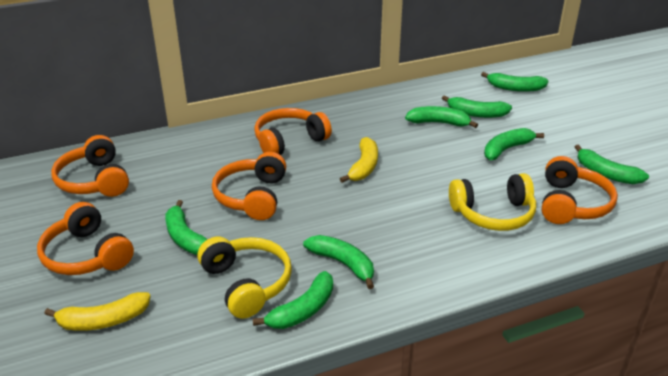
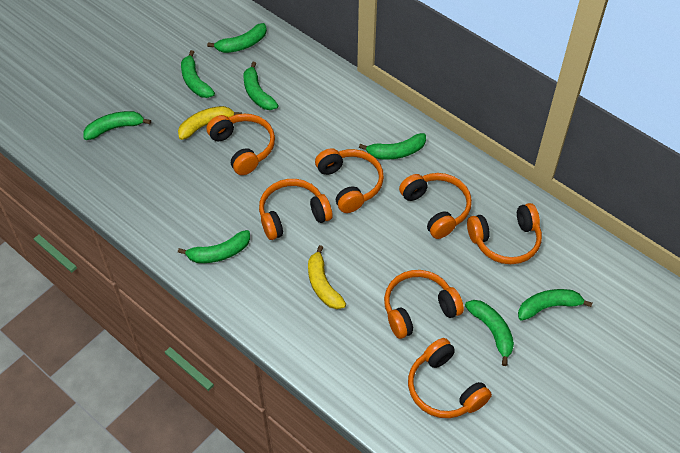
orange headphones: [37,202,134,275] [51,135,129,197] [212,152,286,220] [254,108,332,155] [542,156,618,224] = 5 -> [207,114,275,175] [259,179,332,240] [315,148,384,213] [384,270,464,339] [399,173,472,239] [408,338,492,418] [467,203,542,264] = 7
yellow headphones: [198,237,292,319] [449,173,536,231] = 2 -> none = 0

